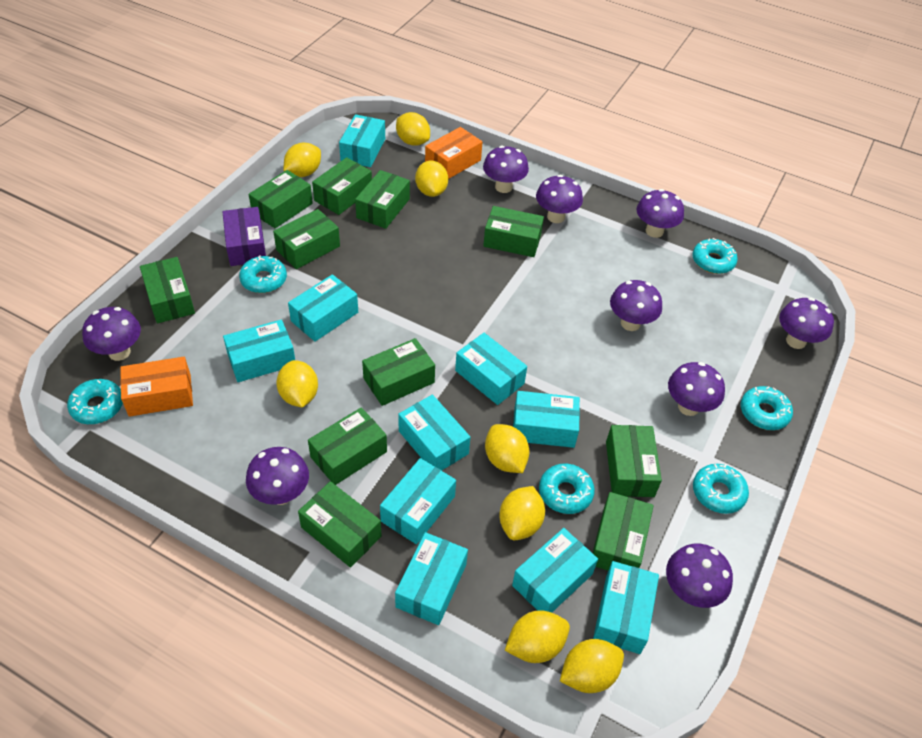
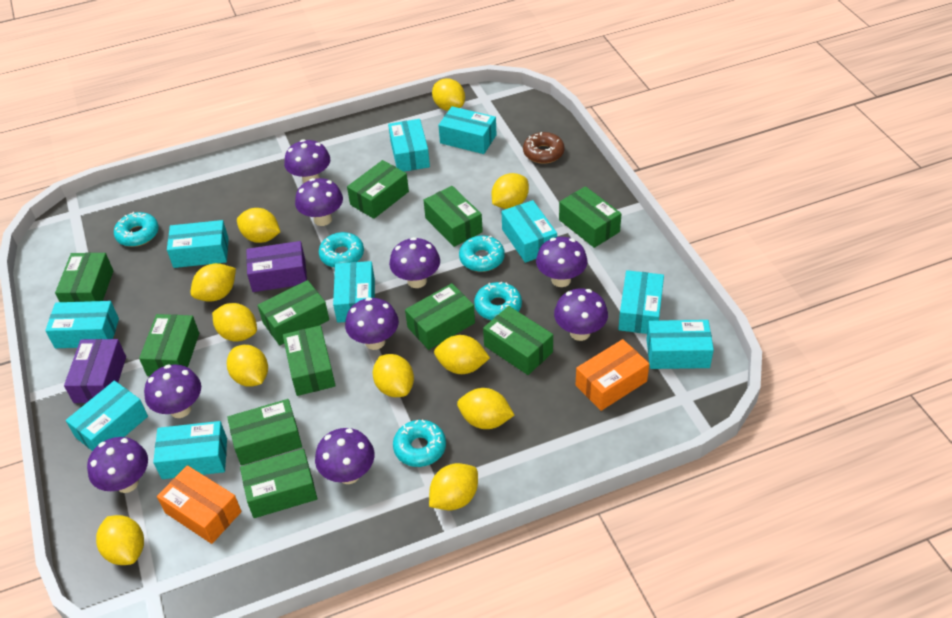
brown donut: none = 0 -> [523,132,565,164] = 1
purple box: [222,207,266,266] = 1 -> [64,339,126,403] [246,241,307,292] = 2
turquoise donut: [67,379,123,424] [239,255,287,293] [539,464,595,514] [692,238,738,274] [693,464,749,514] [740,386,793,430] = 6 -> [114,212,159,247] [319,232,364,268] [393,420,446,467] [459,235,505,272] [474,282,522,320] = 5
yellow lemon: [276,360,318,408] [283,143,321,177] [396,112,430,146] [415,161,448,197] [485,424,530,473] [499,486,545,540] [505,610,570,663] [560,639,624,693] = 8 -> [96,515,144,565] [191,263,236,302] [212,303,257,342] [227,345,268,387] [237,208,280,243] [373,354,414,397] [429,463,478,510] [432,79,465,111] [434,335,490,374] [457,388,514,429] [492,173,529,209] = 11

